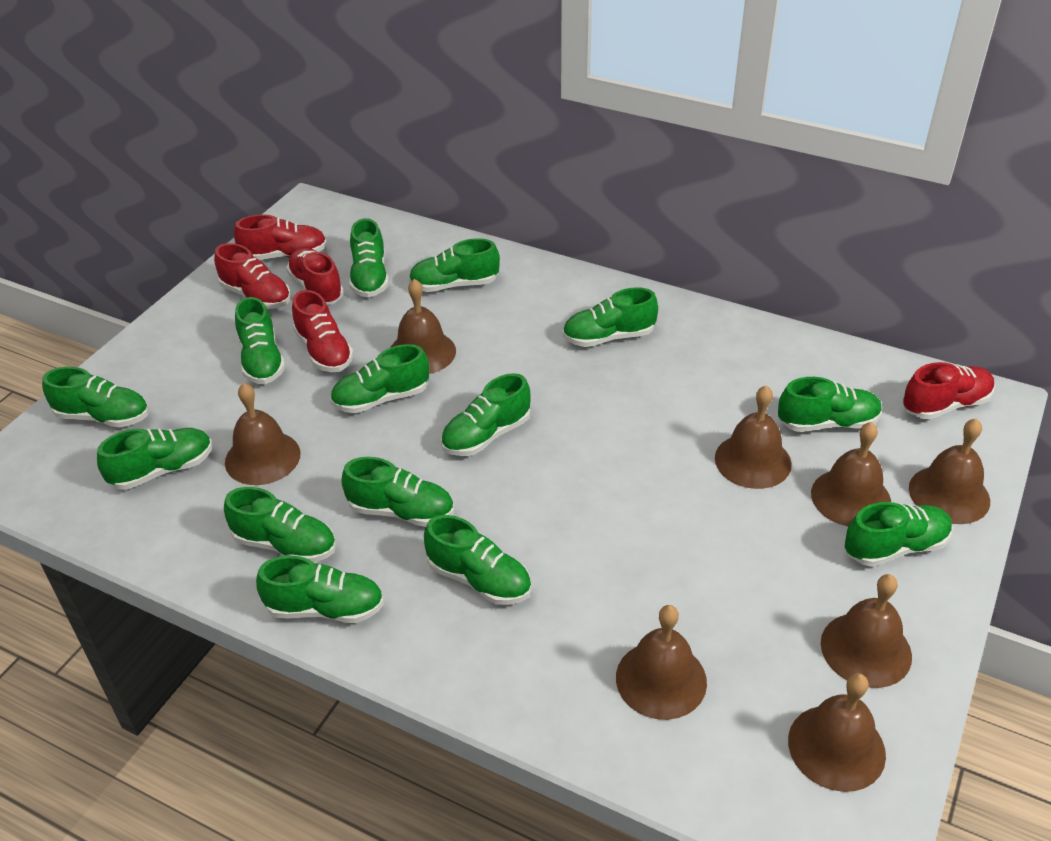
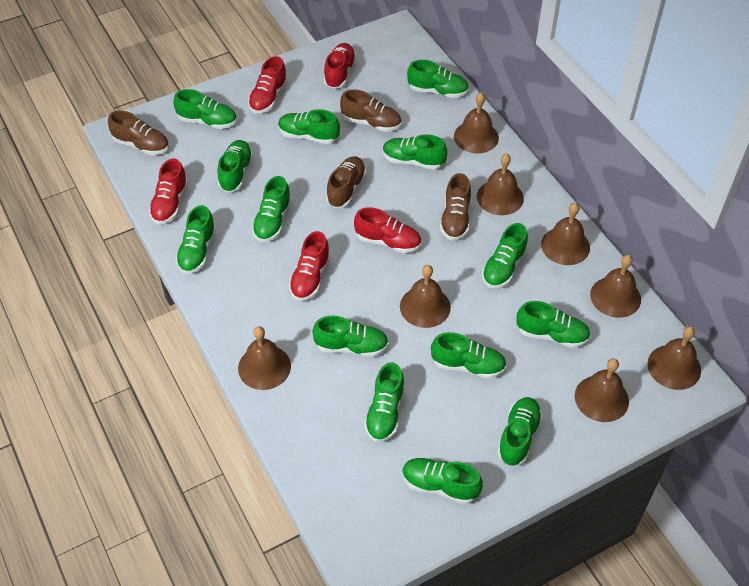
brown shoe: none = 0 -> [108,111,169,155] [326,156,367,208] [340,90,401,132] [440,173,471,240] = 4

